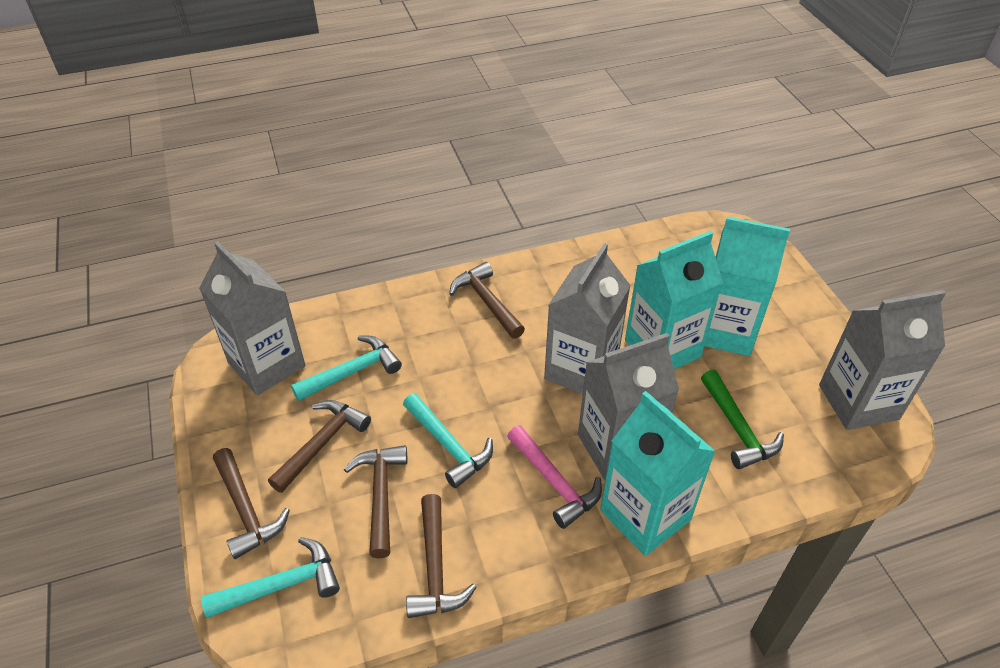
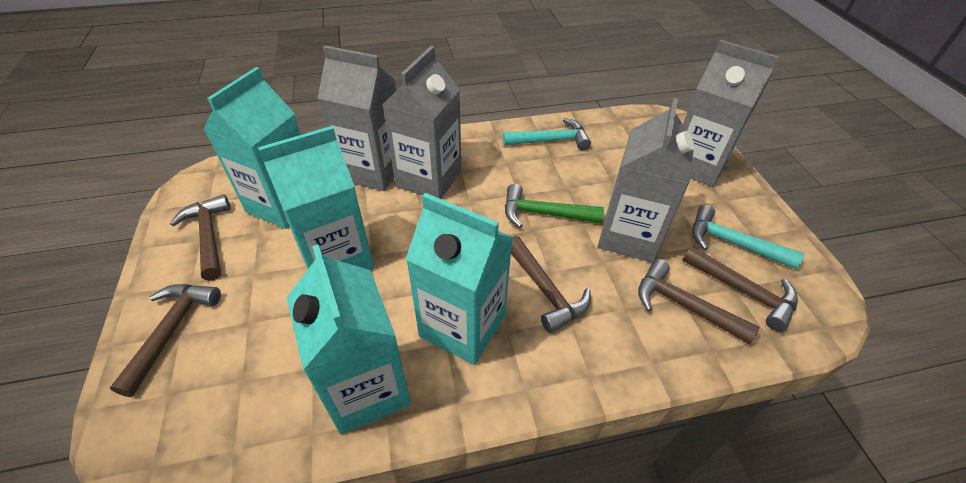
pink hammer: [507,425,602,529] = 1 -> none = 0
turquoise carton: [600,391,716,556] [625,231,723,369] [705,217,790,356] = 3 -> [204,67,301,229] [258,126,374,270] [287,244,411,434] [406,193,513,365] = 4
turquoise hammer: [201,537,340,618] [291,336,402,401] [403,393,493,488] = 3 -> [503,118,591,151] [692,205,804,269] = 2

